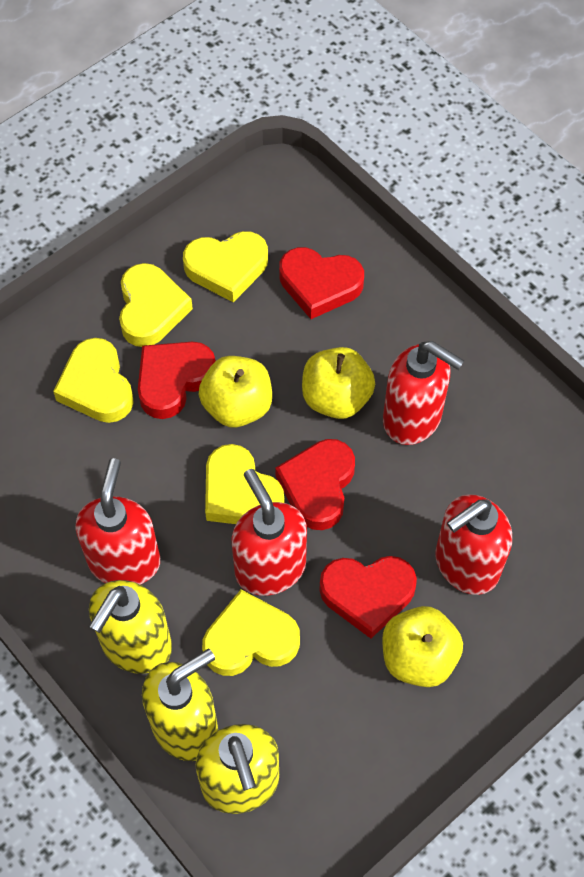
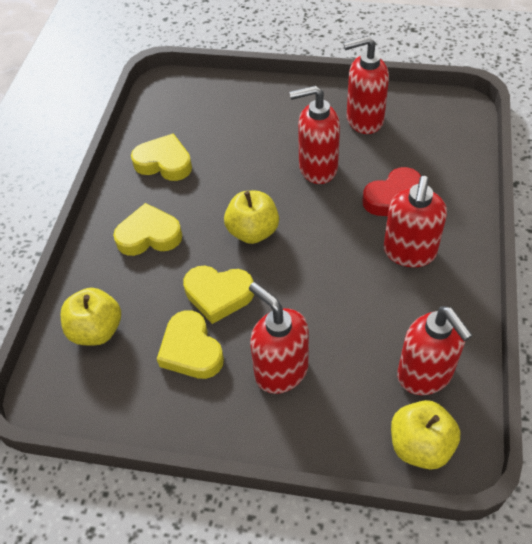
red heart: [138,342,216,419] [275,439,355,530] [279,247,364,319] [319,556,417,638] = 4 -> [362,167,421,216] = 1
red soap dispenser: [75,458,160,585] [232,469,307,596] [383,341,465,445] [435,494,512,595] = 4 -> [249,282,309,394] [290,85,340,184] [343,36,389,134] [384,176,447,267] [397,306,473,395] = 5
yellow heart: [53,338,134,423] [119,263,193,347] [183,231,268,302] [202,590,300,676] [205,444,284,524] = 5 -> [113,203,182,256] [131,133,192,181] [157,310,224,379] [183,266,254,324] = 4
yellow soap dispenser: [89,580,172,674] [142,649,218,761] [196,724,279,814] = 3 -> none = 0

